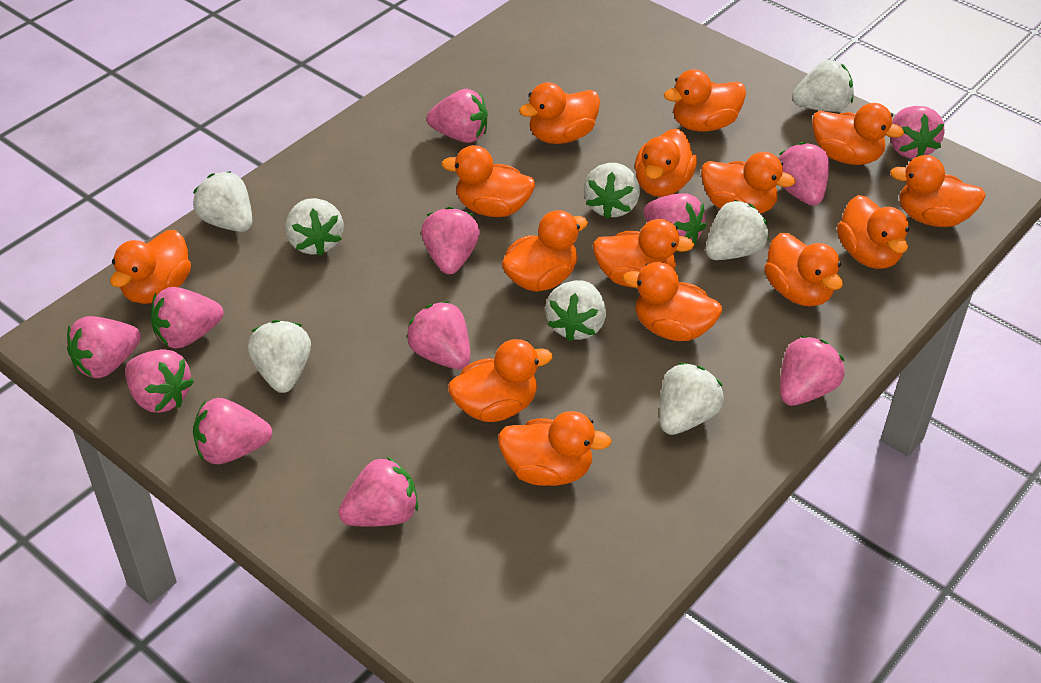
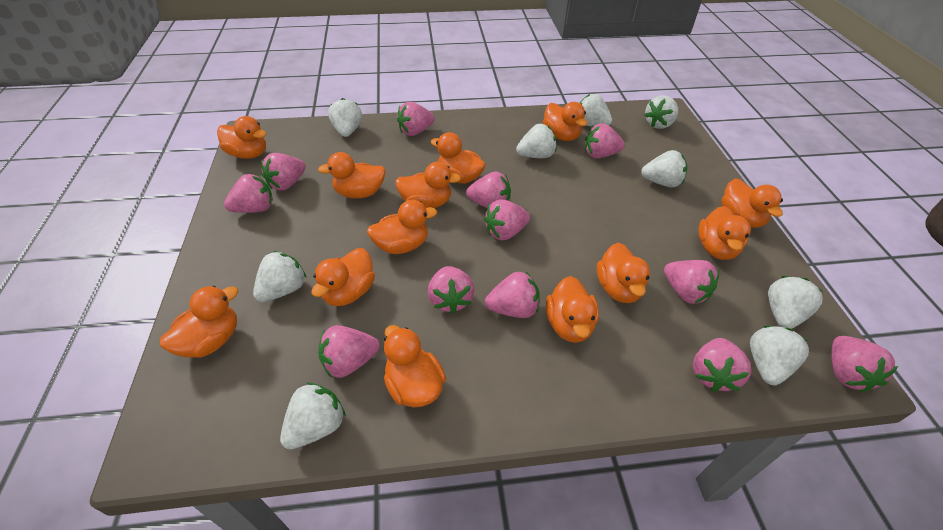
orange duck: [110,230,191,304] [441,145,535,217] [448,339,553,422] [498,411,612,486] [502,210,588,292] [519,82,600,144] [593,219,694,288] [623,262,722,341] [635,129,697,197] [664,69,746,131] [701,152,795,214] [764,233,843,306] [812,103,904,165] [837,195,909,269] [890,155,986,227] = 15 -> [160,286,238,358] [217,116,266,159] [311,248,375,306] [318,152,386,198] [367,200,437,254] [384,325,446,408] [395,162,461,208] [431,132,486,184] [543,102,587,141] [546,276,599,343] [597,243,650,303] [698,206,751,260] [721,178,783,228] = 13
white strawberry: [193,171,252,232] [247,320,311,393] [285,198,343,256] [545,280,606,342] [584,163,640,219] [659,363,724,435] [706,200,769,260] [792,60,853,112] = 8 -> [253,251,306,302] [280,382,346,450] [328,98,362,137] [516,124,557,158] [580,94,612,126] [641,150,687,188] [644,95,678,129] [750,325,809,385] [768,276,823,329] = 9

